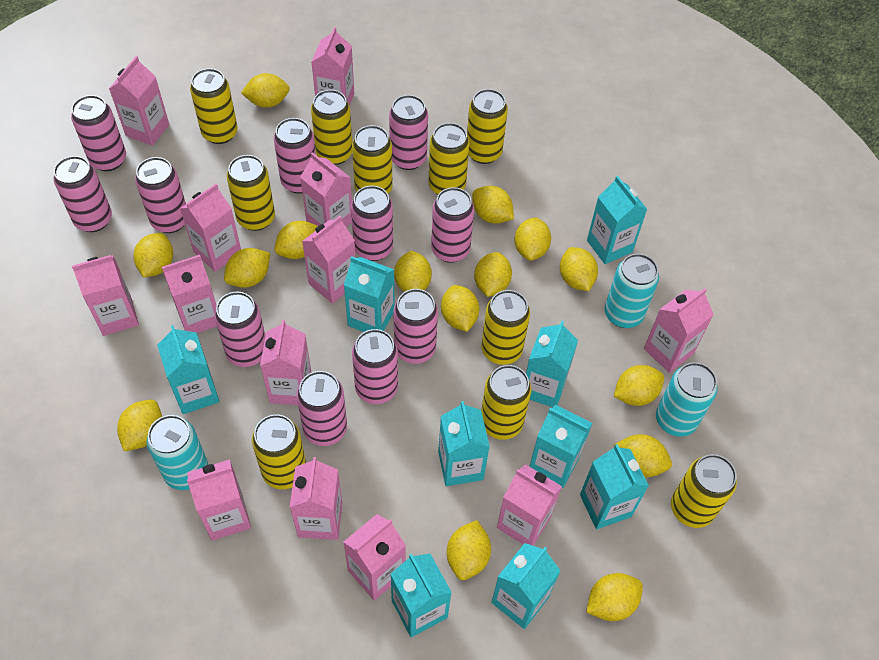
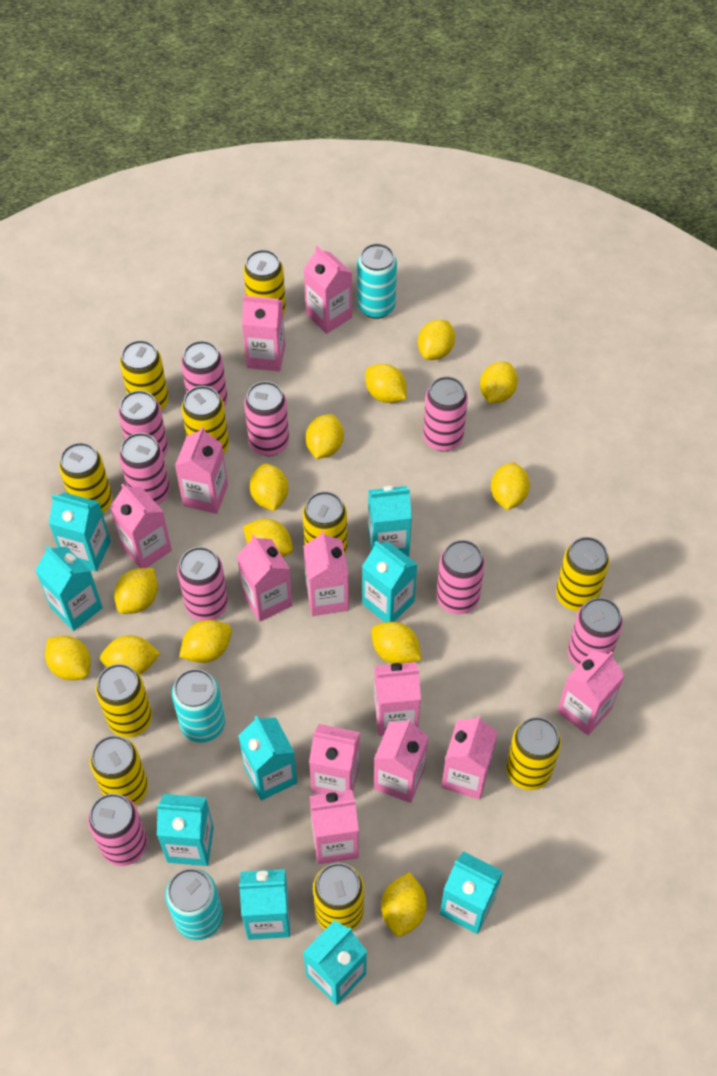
pink can: [53,156,112,232] [71,95,126,171] [135,157,186,233] [214,292,265,367] [274,118,316,194] [296,371,347,446] [351,186,393,261] [352,329,398,404] [389,95,428,170] [394,289,438,364] [431,187,474,263] = 11 -> [88,793,148,866] [118,390,168,457] [119,433,170,505] [177,547,228,621] [181,341,228,407] [244,381,289,456] [423,376,468,451] [436,540,485,614] [568,597,623,667] = 9
pink carton: [72,255,139,336] [109,56,169,146] [162,255,217,333] [180,184,241,272] [187,460,251,541] [260,320,312,405] [290,457,342,540] [300,152,352,227] [302,216,356,304] [311,27,354,105] [343,514,406,600] [497,464,562,546] [644,288,714,373] = 13 -> [110,484,172,568] [175,426,228,514] [237,534,292,622] [242,295,285,371] [303,531,349,616] [304,246,352,334] [309,724,360,794] [309,790,359,864] [374,662,421,736] [374,718,429,803] [442,715,498,800] [557,651,625,735] = 12
yellow lemon: [117,399,162,451] [134,233,173,278] [224,248,270,288] [241,73,290,108] [274,221,318,259] [394,251,432,292] [441,285,479,332] [447,520,491,580] [472,186,514,224] [474,252,512,297] [514,217,551,260] [560,247,598,291] [586,573,643,621] [613,434,672,477] [614,365,664,406] = 15 -> [45,636,91,680] [100,635,160,674] [114,568,158,614] [179,620,232,663] [243,519,293,557] [249,463,288,511] [306,414,344,459] [365,364,407,403] [371,622,421,664] [381,872,427,937] [418,320,455,360] [480,362,518,403] [491,462,530,510] = 13

